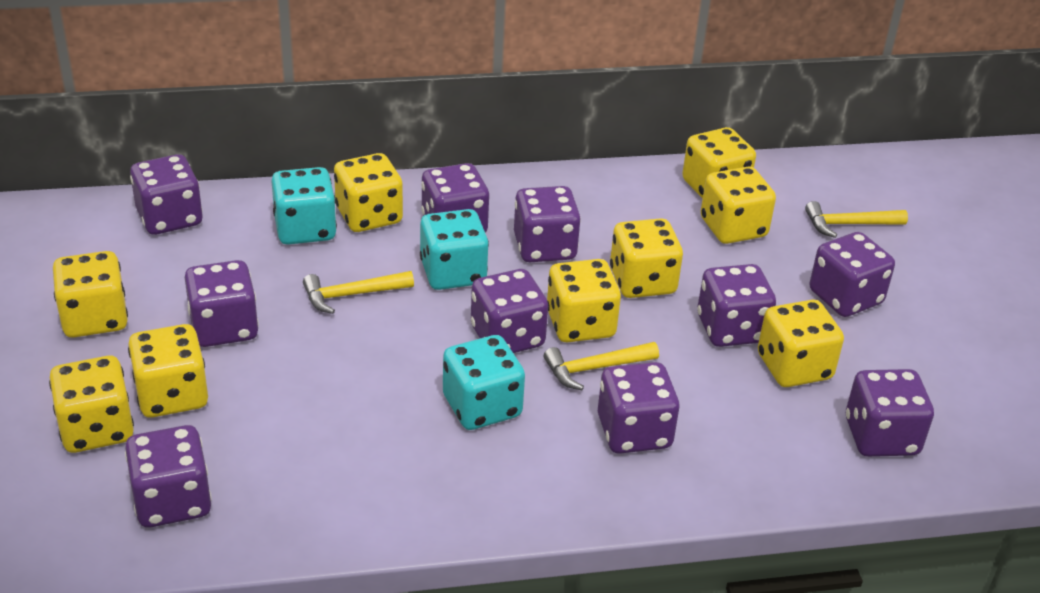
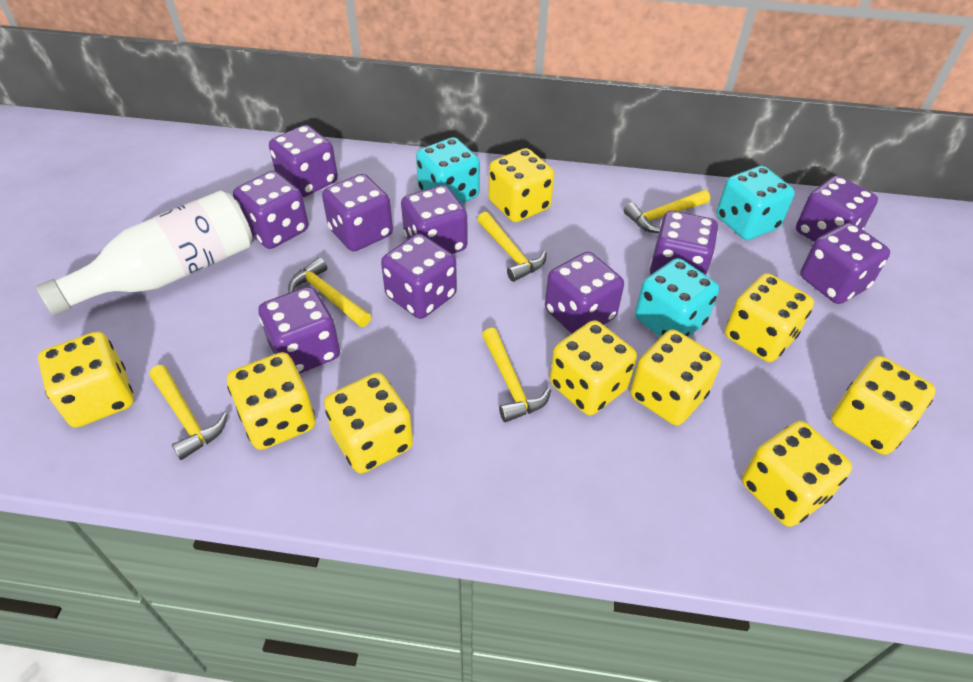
white bottle: none = 0 -> [36,190,252,316] = 1
yellow hammer: [303,271,414,314] [544,342,659,390] [805,201,908,238] = 3 -> [149,365,228,460] [288,257,371,327] [477,212,546,282] [482,328,551,422] [624,190,710,233] = 5

